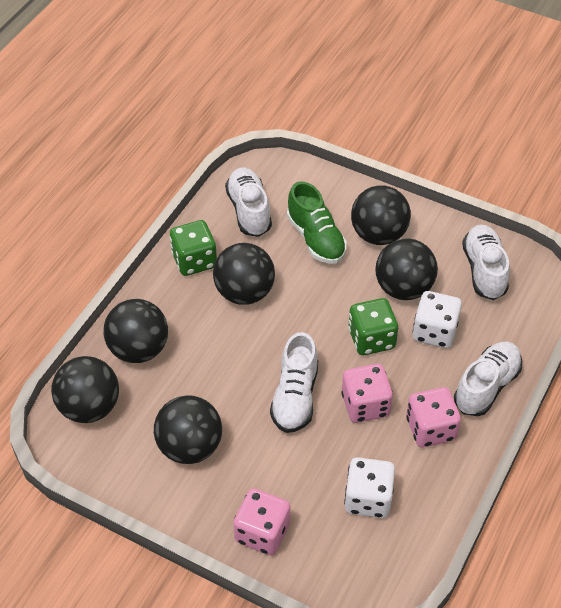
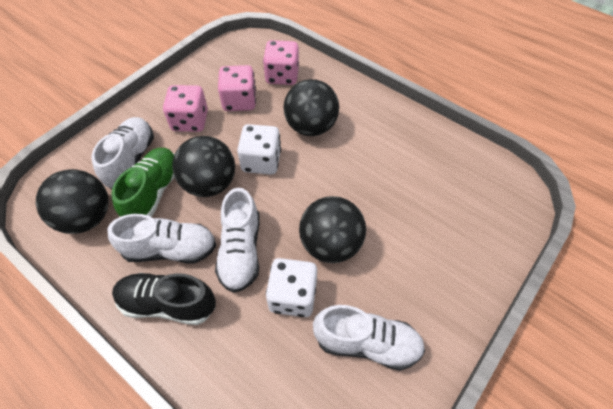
black ball: [51,356,119,423] [103,299,168,363] [154,395,222,464] [213,243,275,305] [351,185,411,245] [375,238,438,300] = 6 -> [36,169,109,234] [172,136,235,197] [284,79,339,136] [299,196,366,263] = 4
black shoe: none = 0 -> [112,273,216,325] = 1
green dice: [170,220,217,276] [348,298,398,355] = 2 -> none = 0

